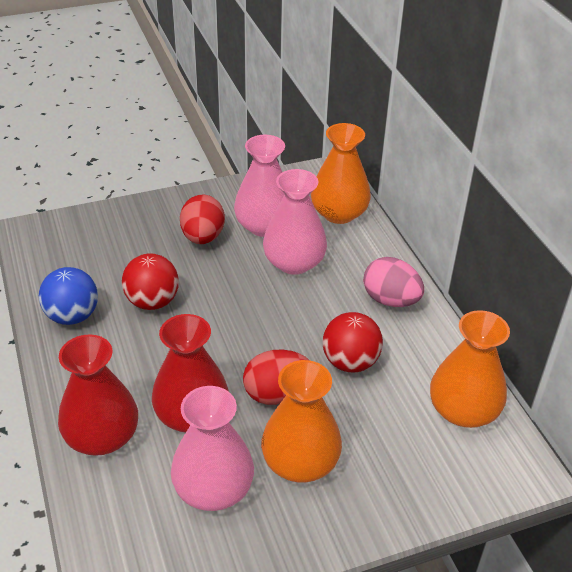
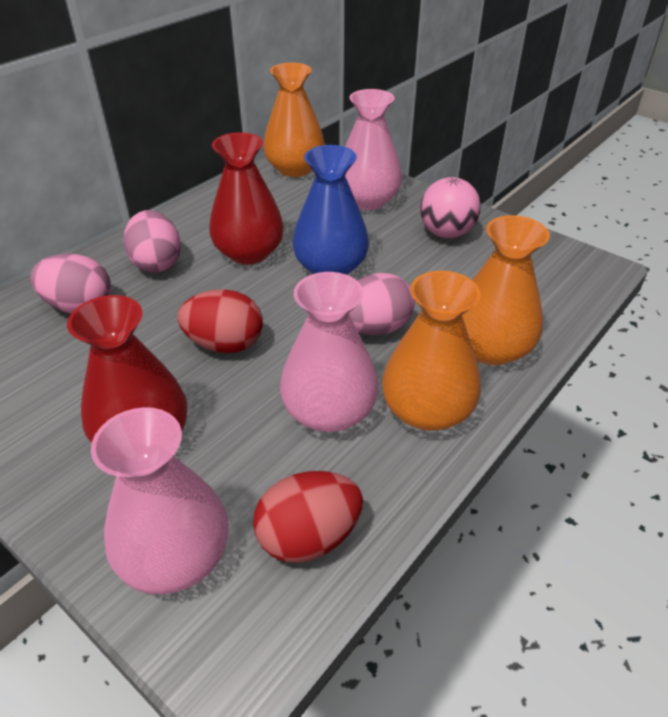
blue ball: [39,267,98,325] = 1 -> none = 0
blue vase: none = 0 -> [292,145,369,275] = 1
pink ball: none = 0 -> [420,177,481,238] = 1
pink egg: [363,257,424,307] = 1 -> [30,254,111,313] [123,210,181,273] [349,273,415,335] = 3
red ball: [122,253,179,310] [323,312,383,373] = 2 -> none = 0

